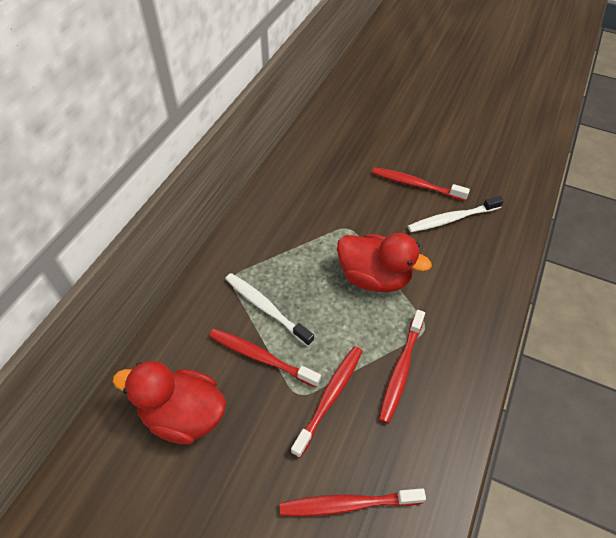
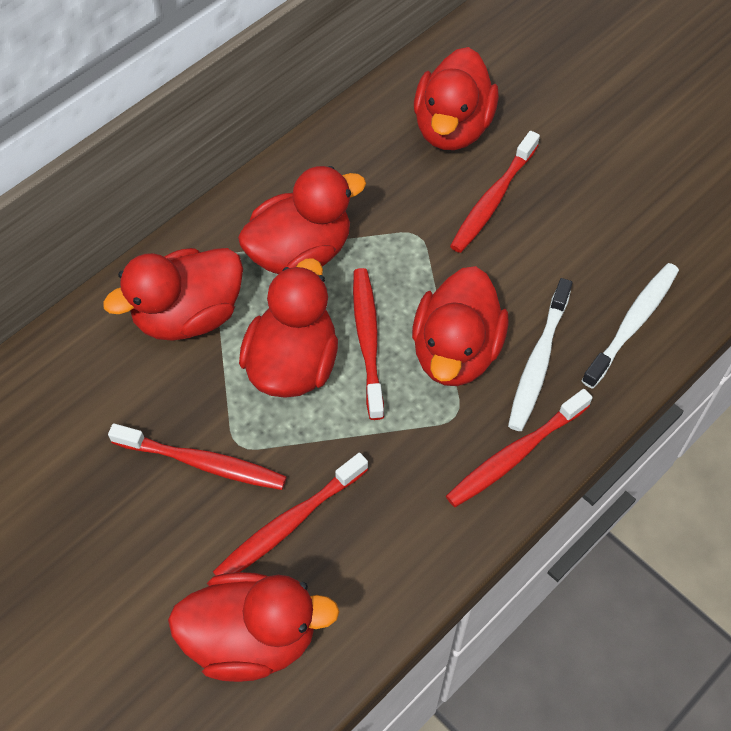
red duck: [113,361,226,444] [337,233,432,292] = 2 -> [103,248,243,341] [168,572,340,682] [238,166,366,274] [239,258,338,398] [412,266,509,386] [414,47,499,150] = 6

